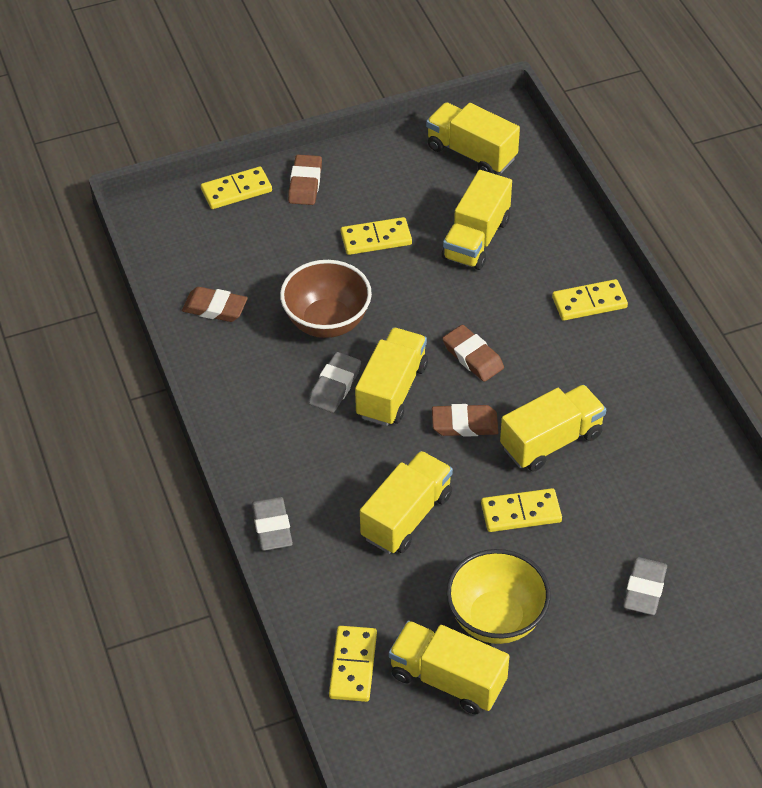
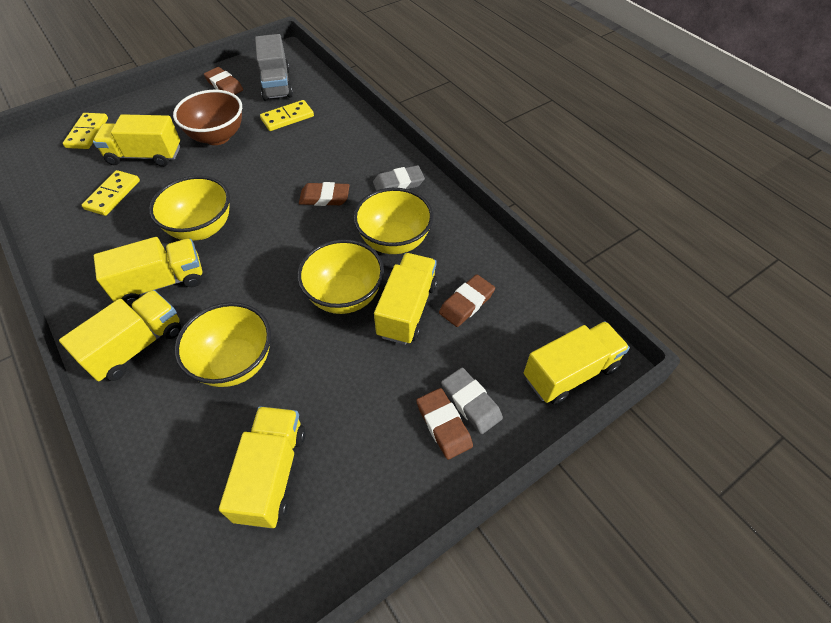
grey eraser: [252,497,293,551] [309,352,361,413] [623,557,667,615] = 3 -> [373,165,425,191] [441,368,503,434] = 2
grey truck: none = 0 -> [255,34,293,101] = 1
yellow bowl: [446,549,550,644] = 1 -> [149,176,230,241] [174,302,271,387] [297,239,384,314] [353,188,433,254] = 4
yellow domino: [201,166,272,209] [329,626,377,702] [341,217,412,255] [481,488,562,532] [552,279,628,321] = 5 -> [63,113,108,149] [82,170,140,216] [260,100,314,131] = 3

